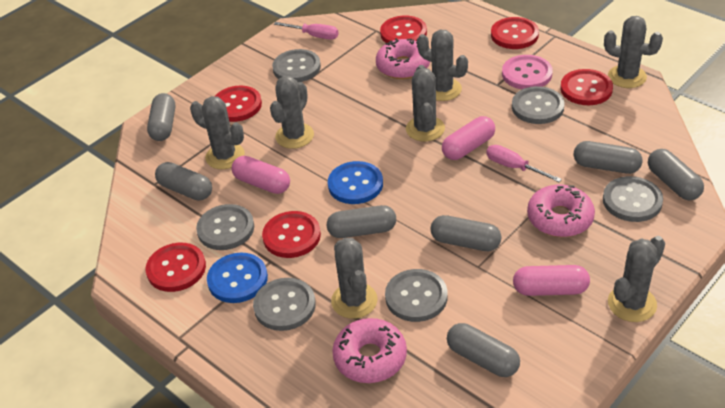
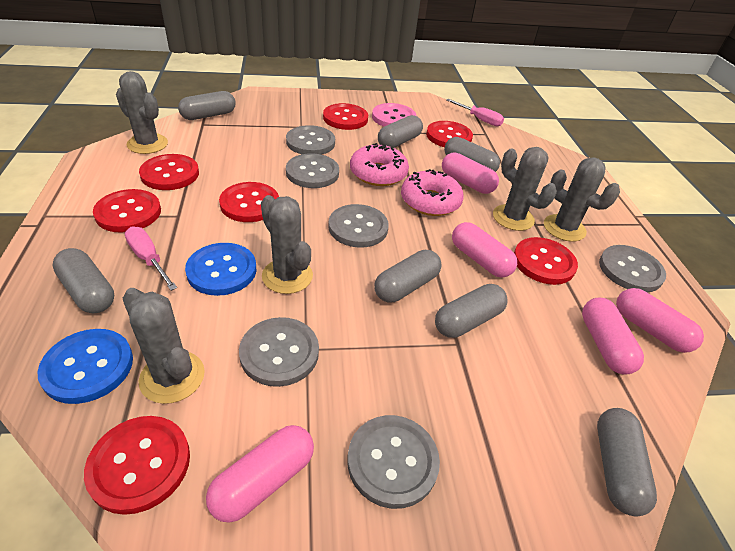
grey cactus: [190,96,245,169] [270,76,314,149] [331,238,378,319] [406,65,445,141] [417,30,468,101] [604,16,663,88] [608,236,665,322] = 7 -> [116,71,168,154] [123,288,205,404] [261,195,313,294] [493,147,557,231] [544,158,620,242] = 5
pink capsule: [232,156,290,194] [442,116,495,160] [513,265,590,296] = 3 -> [206,425,314,523] [442,152,499,194] [452,222,517,278] [582,298,644,375] [616,288,704,353] = 5
pink donut: [332,318,407,383] [376,38,430,79] [527,184,595,237] = 3 -> [350,143,409,186] [401,169,464,216] = 2
red button: [146,243,206,292] [214,86,262,122] [262,211,321,258] [380,16,427,43] [491,17,539,49] [561,69,613,105] = 6 -> [84,416,190,515] [93,189,161,233] [139,154,199,190] [219,182,279,222] [323,103,368,130] [426,121,473,147] [514,237,578,285] = 7

